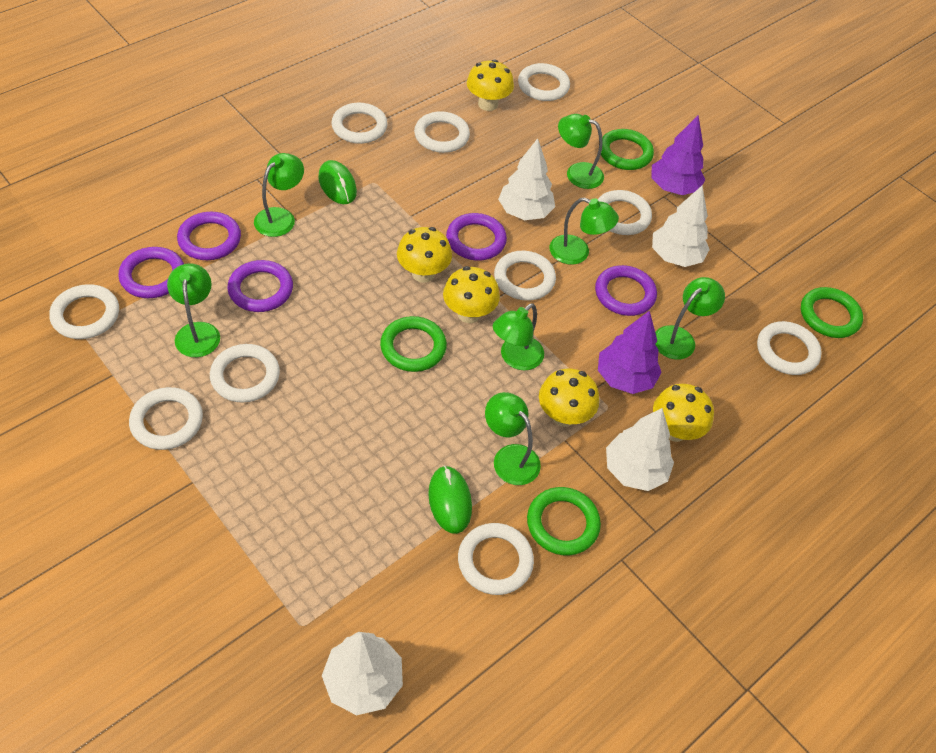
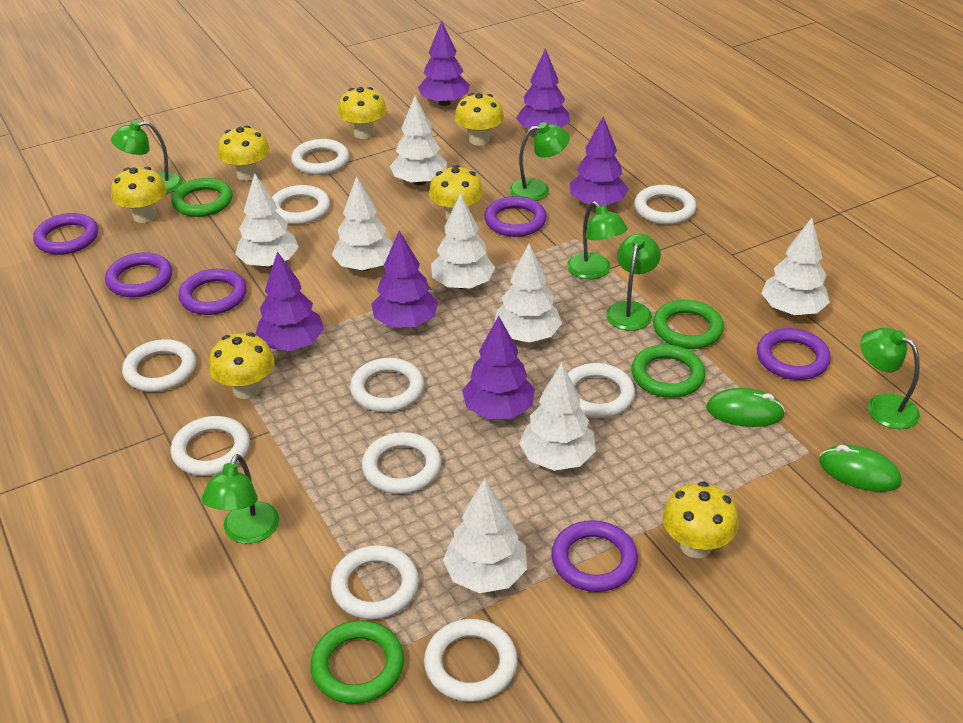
green lamp: [167,263,220,357] [254,153,304,237] [485,392,541,485] [493,303,544,370] [549,198,619,265] [558,114,604,189] [655,277,725,360] = 7 -> [111,121,183,194] [202,454,279,544] [509,122,570,201] [567,201,628,279] [606,234,661,331] [860,328,920,429] = 6
purple ring: [118,247,184,298] [177,212,241,260] [228,260,293,312] [446,213,507,260] [595,265,657,316] = 5 -> [33,213,98,255] [105,252,172,297] [178,269,247,315] [484,196,547,237] [551,520,638,592] [757,328,831,380] = 6
purple tree: [598,310,662,394] [651,115,706,195] = 2 -> [255,251,324,351] [371,231,438,328] [418,20,470,106] [462,316,535,419] [516,48,570,131] [570,116,629,208] = 6
white tree: [322,632,403,715] [498,138,555,220] [606,408,674,491] [652,186,710,267] = 4 -> [235,173,299,268] [332,176,393,271] [390,96,447,186] [431,193,495,289] [443,479,527,593] [494,243,562,343] [519,363,596,471] [761,218,830,315] = 8
yellow mushroom: [397,227,452,283] [443,266,500,323] [467,59,514,111] [539,369,599,427] [653,384,714,442] = 5 -> [111,167,167,223] [209,332,275,399] [218,125,270,181] [338,87,387,139] [429,165,483,221] [455,93,504,146] [662,481,738,558] = 7

